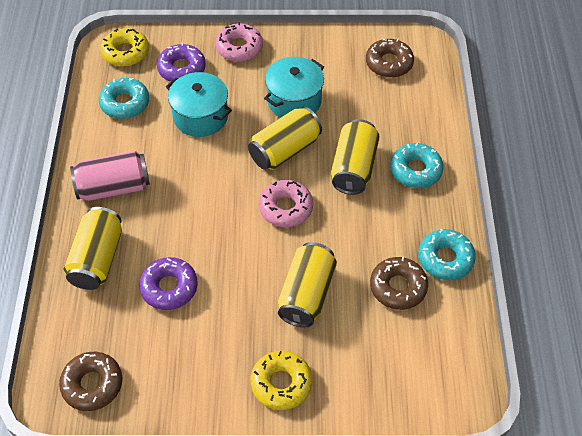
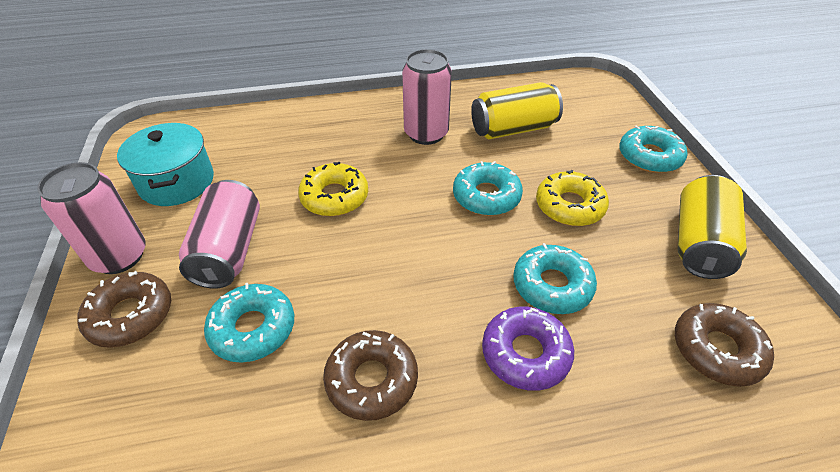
pink can: [70,151,150,201] = 1 -> [37,162,146,274] [179,180,260,288] [402,49,452,145] = 3
pink donut: [215,22,263,62] [259,180,313,227] = 2 -> none = 0
purple donut: [139,257,198,310] [157,43,206,82] = 2 -> [482,307,574,391] = 1
turquoise donut: [99,78,149,119] [390,142,444,188] [418,229,476,280] = 3 -> [204,283,294,363] [453,161,523,216] [513,243,597,314] [619,126,688,173] = 4
turquoise pot: [166,72,232,137] [264,57,324,118] = 2 -> [117,123,214,206] = 1
yellow can: [64,207,122,290] [248,107,322,170] [278,242,337,327] [331,119,380,195] = 4 -> [471,82,563,139] [678,175,747,279] = 2

